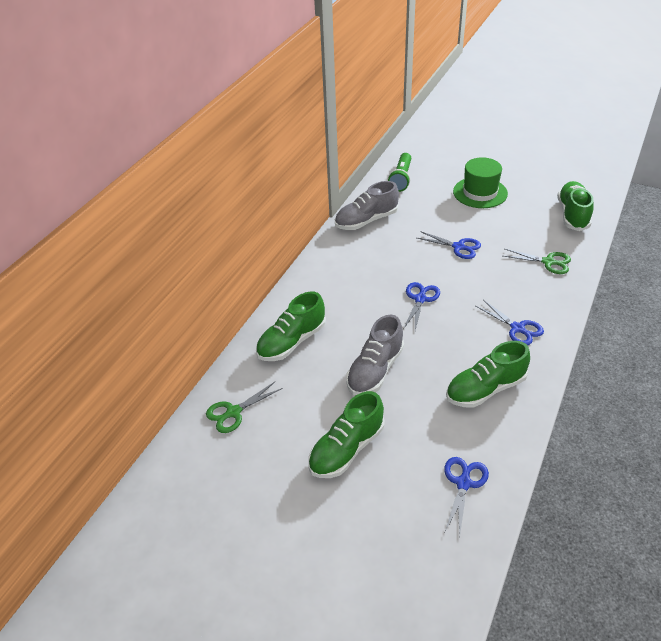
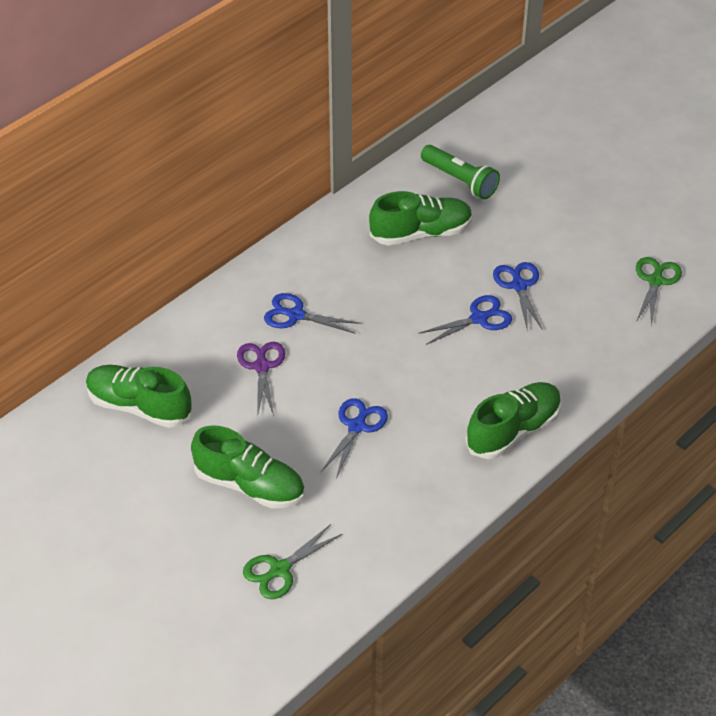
green hat: [453,157,508,208] = 1 -> none = 0
grey shoe: [335,181,399,230] [346,315,404,395] = 2 -> none = 0
purple scissors: none = 0 -> [237,342,285,417] = 1

